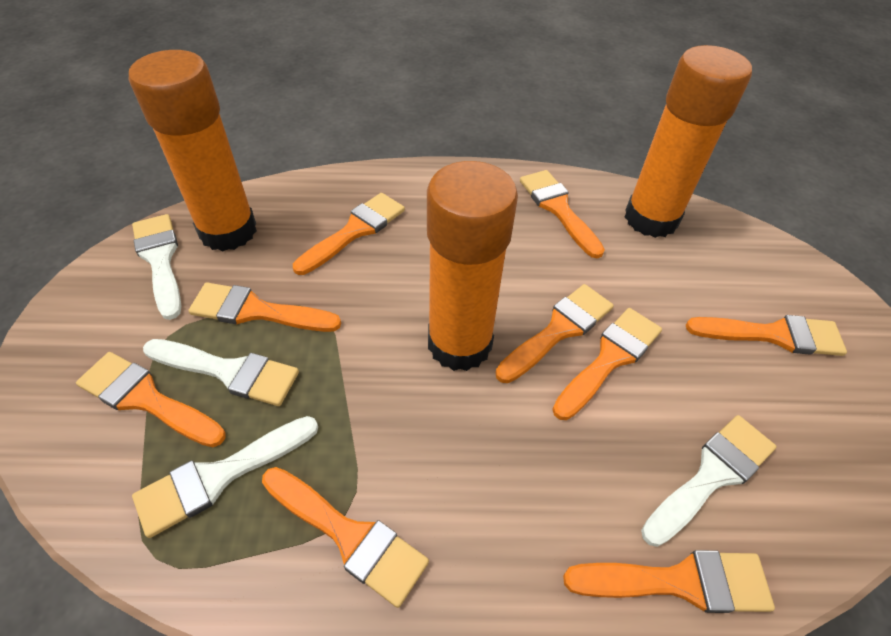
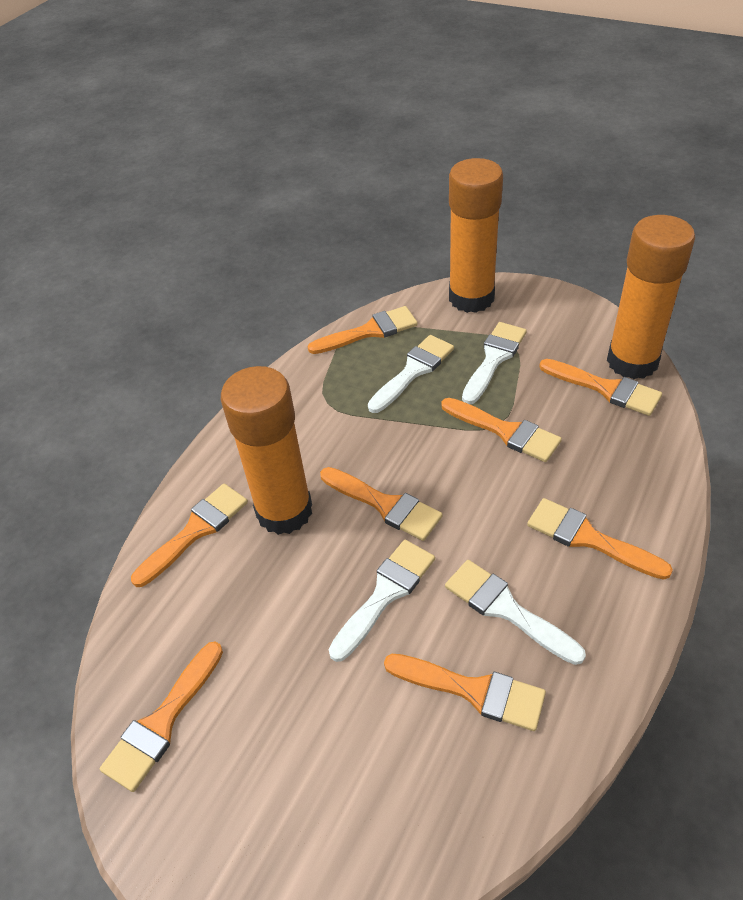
orange brush: [76,352,226,447] [188,282,341,332] [262,467,429,608] [293,193,405,275] [496,284,614,383] [520,170,605,258] [552,308,662,420] [563,550,775,613] [686,315,847,356] = 9 -> [100,642,223,792] [131,484,248,587] [308,306,418,354] [320,467,443,541] [384,654,546,731] [441,398,562,462] [527,498,673,580] [539,359,662,416] = 8

